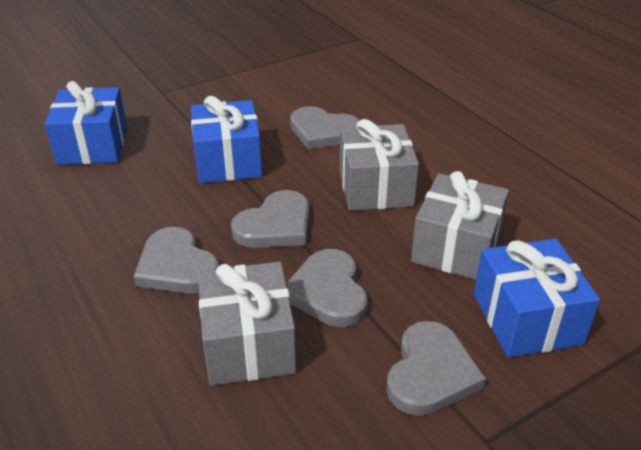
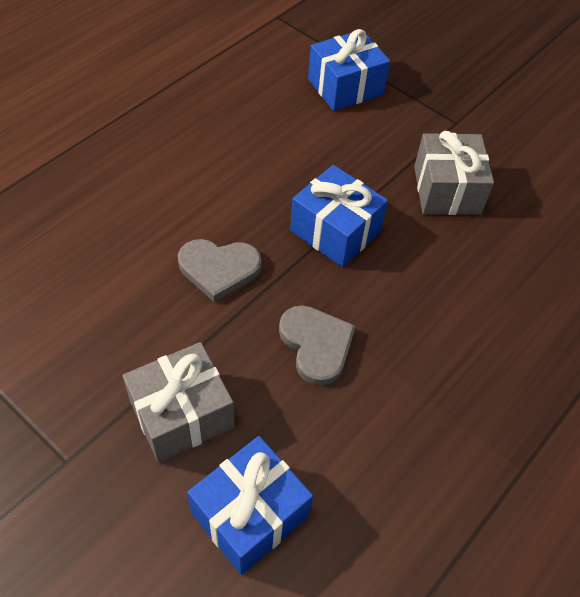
grey gift: [198,262,296,386] [339,119,419,211] [411,171,509,280] = 3 -> [123,342,234,463] [414,131,494,215] = 2
grey heart: [133,227,219,294] [231,190,309,248] [286,249,368,327] [290,106,360,150] [386,321,486,416] = 5 -> [178,239,261,302] [279,305,355,386] = 2

